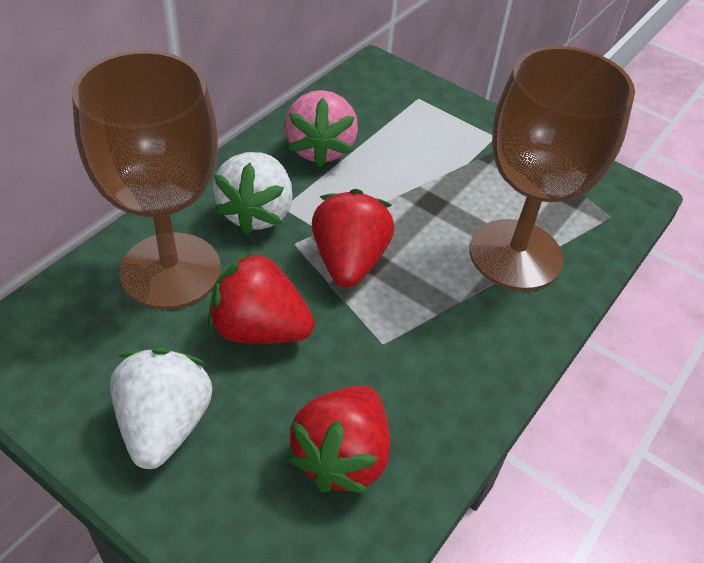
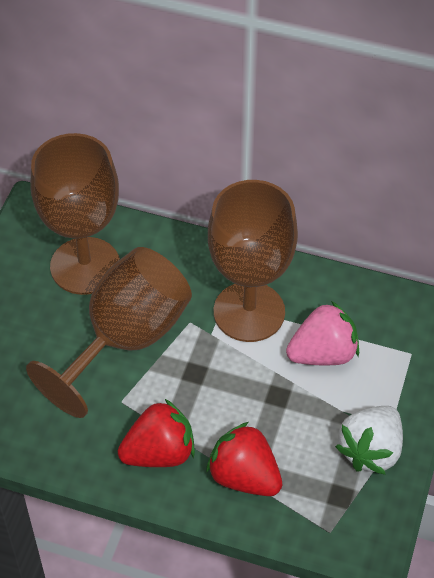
brown goblet: [72,50,221,310] [470,46,635,291] = 2 -> [26,247,192,418] [30,133,120,295] [208,180,298,342] = 3
red strawberry: [208,250,315,344] [287,386,390,494] [312,189,394,287] = 3 -> [118,399,195,467] [206,422,282,496] = 2
white strawberry: [110,348,213,469] [213,152,293,234] = 2 -> [335,406,403,475] = 1

